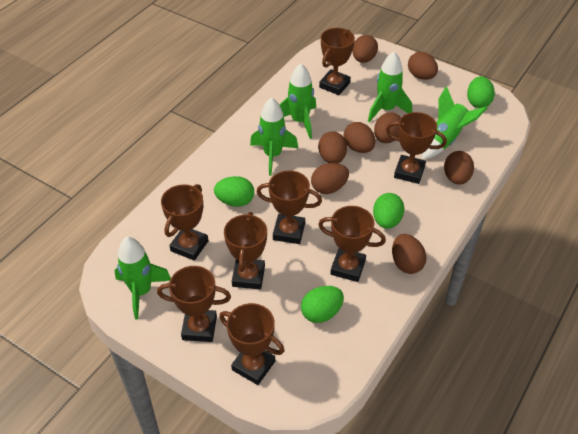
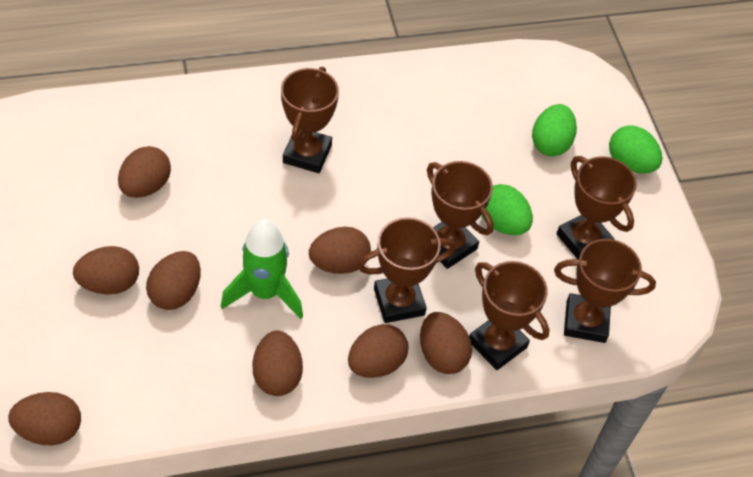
brown trophy: [157,266,231,342] [161,184,209,261] [219,303,285,385] [224,212,267,289] [257,170,322,244] [318,206,386,282] [319,28,355,95] [386,112,447,184] = 8 -> [281,67,339,173] [357,217,456,323] [427,161,494,269] [469,261,550,370] [554,239,656,343] [556,156,637,259] = 6
green egg: [214,176,254,207] [301,286,344,323] [373,193,405,229] [467,76,495,108] = 4 -> [482,184,533,235] [532,104,577,156] [609,125,662,173] = 3
green rocket: [114,237,171,320] [250,97,298,176] [279,63,316,139] [368,52,412,122] [422,86,487,160] = 5 -> [221,219,303,319] = 1

